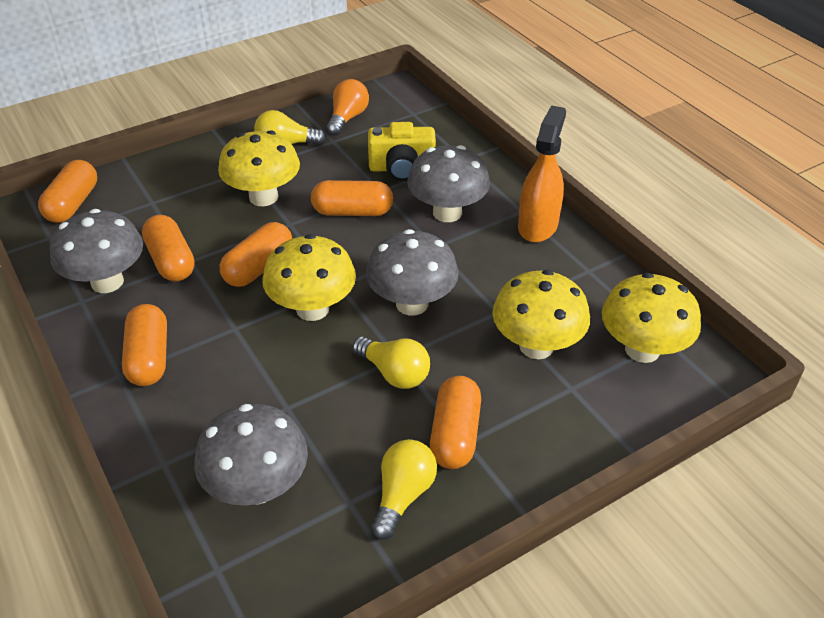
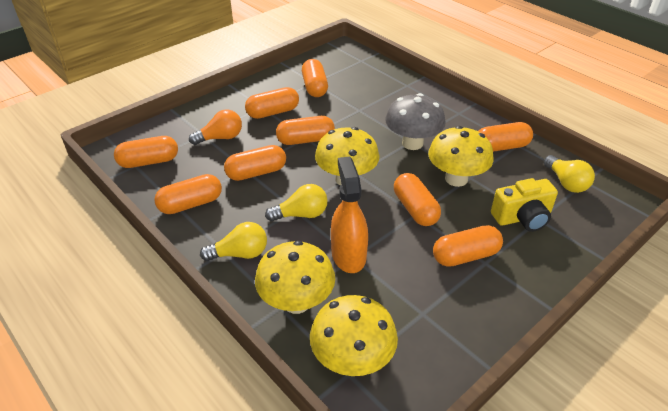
grey mushroom: [50,209,143,293] [194,404,308,506] [366,229,459,316] [407,145,490,222] = 4 -> [385,93,446,150] = 1
orange capsule: [38,160,97,223] [122,304,167,386] [142,215,195,281] [220,222,292,287] [311,180,393,216] [430,376,481,469] = 6 -> [114,136,178,168] [154,174,222,214] [224,145,286,181] [245,87,299,119] [276,116,335,145] [302,59,328,97] [394,173,441,226] [433,225,503,267] [478,122,533,152] = 9

